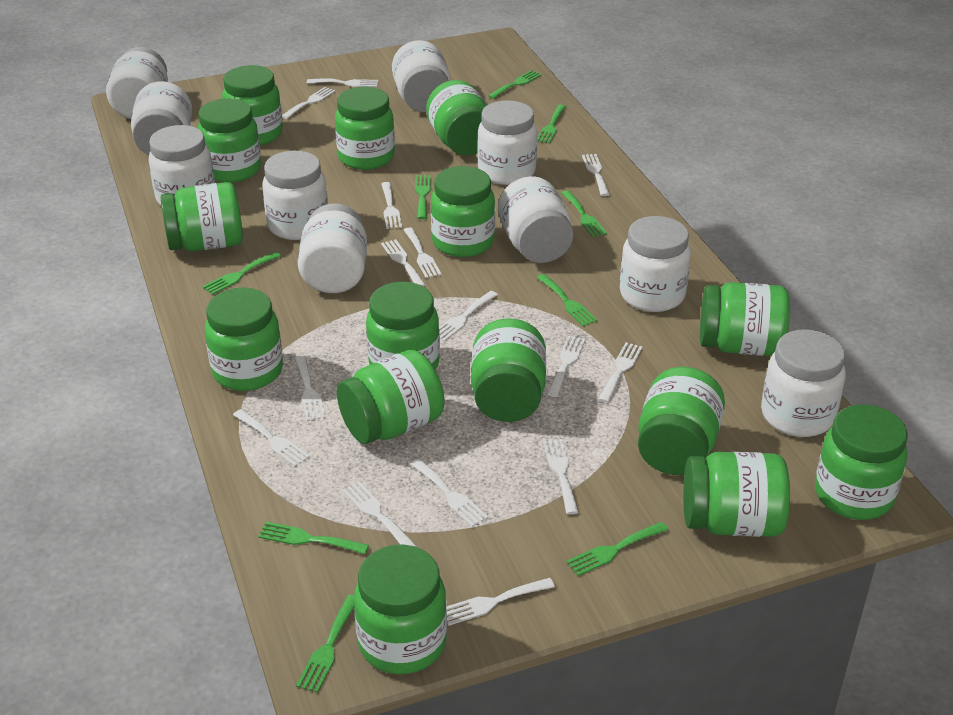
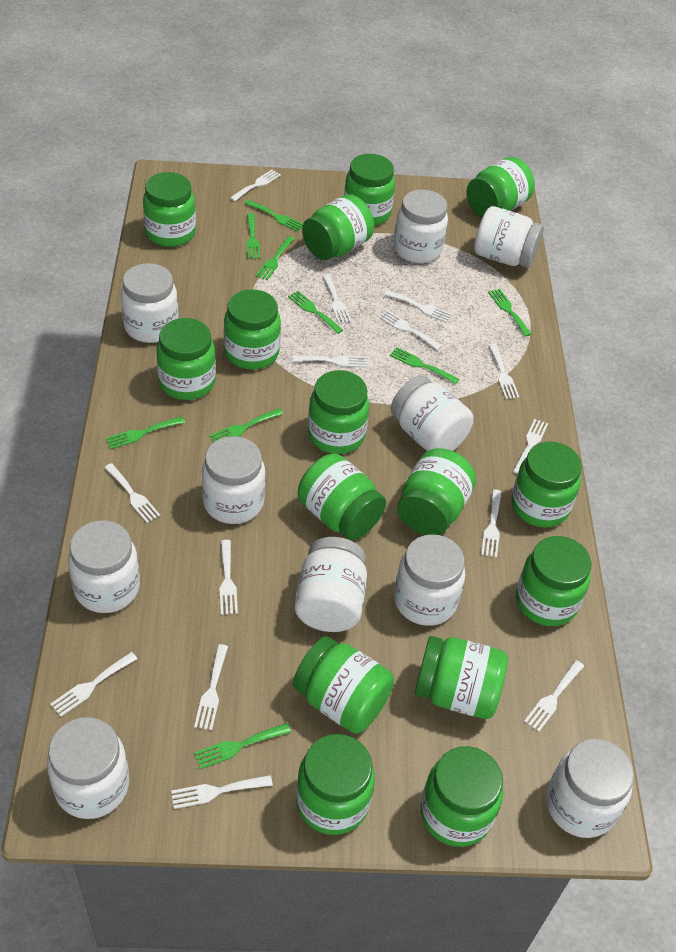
white fork: [233,409,310,466] [282,87,336,119] [295,355,326,421] [307,78,378,87] [342,482,416,547] [381,182,402,229] [381,239,425,287] [404,227,442,278] [411,459,488,527] [439,291,498,341] [447,578,555,626] [543,439,579,515] [547,336,585,397] [582,154,610,196] [598,343,643,403] = 15 -> [51,652,137,717] [104,463,160,523] [171,775,273,809] [194,644,228,730] [220,540,238,615] [230,170,281,201] [293,355,367,367] [323,274,352,324] [379,310,442,350] [384,290,452,323] [481,490,502,558] [489,344,519,399] [513,419,548,474] [524,660,584,732] = 14

